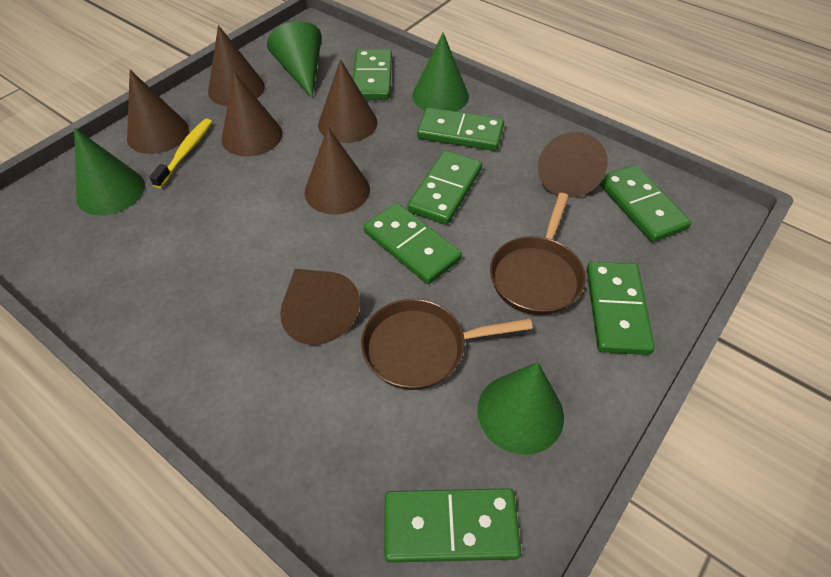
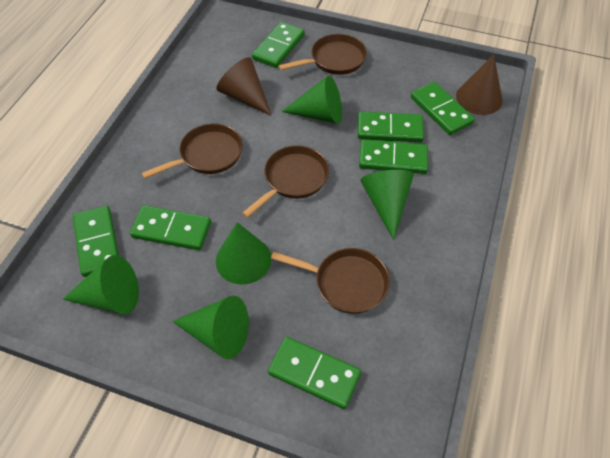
brown cone: [127,70,189,154] [208,25,265,106] [222,72,283,157] [280,269,360,345] [304,127,370,215] [318,59,377,143] [538,132,608,198] = 7 -> [217,57,272,116] [456,54,503,115] = 2
brown pan: [361,299,533,390] [490,193,586,315] = 2 -> [141,123,243,179] [242,145,329,218] [271,248,390,314] [279,34,367,75] = 4
green cone: [74,128,145,215] [267,21,322,98] [412,32,469,111] [477,362,564,455] = 4 -> [63,255,139,314] [172,296,249,359] [216,222,271,285] [281,76,342,124] [360,170,414,240] = 5
yellow toothbrush: [149,119,212,188] = 1 -> none = 0

